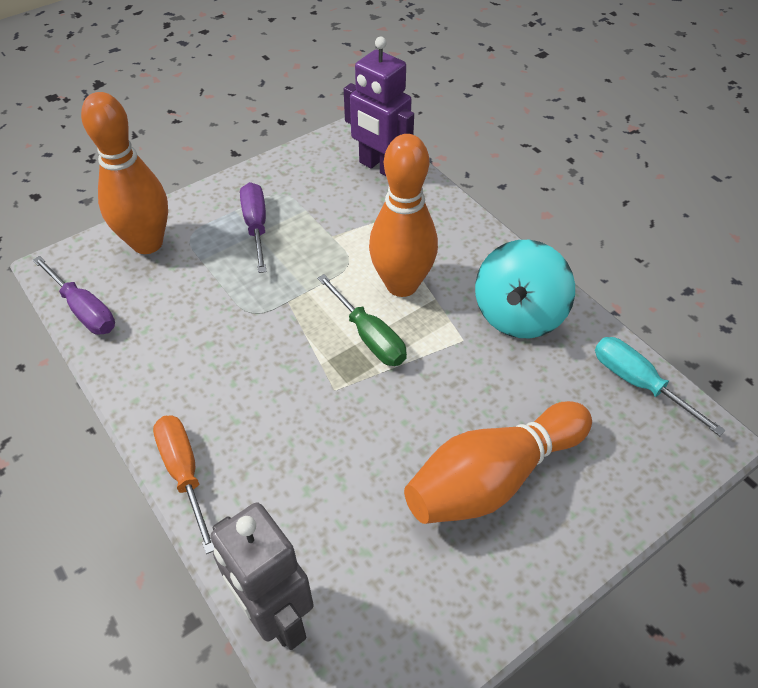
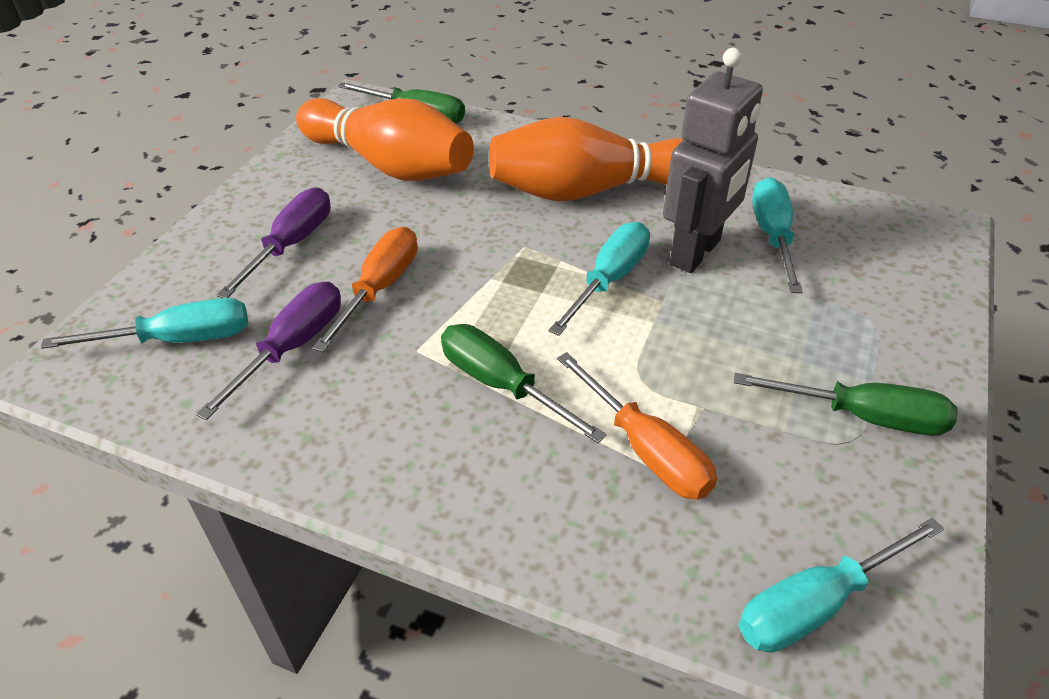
green screwdriver: [317,274,407,366] = 1 -> [338,82,465,124] [441,324,607,443] [734,373,958,436] = 3
orange bowling pin: [81,92,168,254] [369,134,438,297] [404,401,592,524] = 3 -> [296,98,474,181] [489,117,684,201] = 2
orange screwdriver: [153,415,215,554] = 1 -> [312,227,418,352] [557,352,717,500] = 2
purple robot: [344,37,414,176] = 1 -> none = 0
turquoise screwdriver: [595,337,726,436] = 1 -> [41,298,248,349] [549,222,650,336] [739,518,944,653] [752,177,803,293] = 4
turquoise spinning top: [475,240,575,338] = 1 -> none = 0

